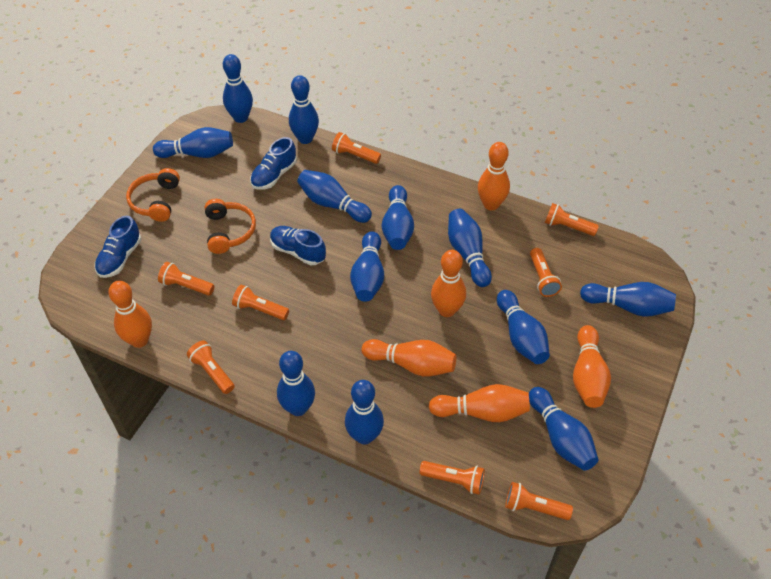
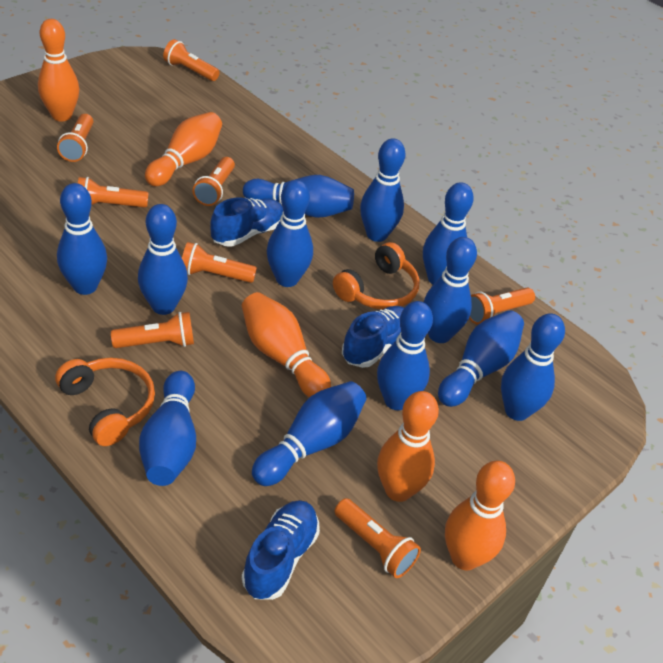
orange bowling pin: [108,281,152,348] [362,339,456,376] [429,384,530,422] [431,250,466,317] [478,142,510,211] [573,325,611,408] = 6 -> [38,19,79,121] [145,112,222,186] [242,292,331,397] [377,391,439,502] [445,461,515,570] = 5

